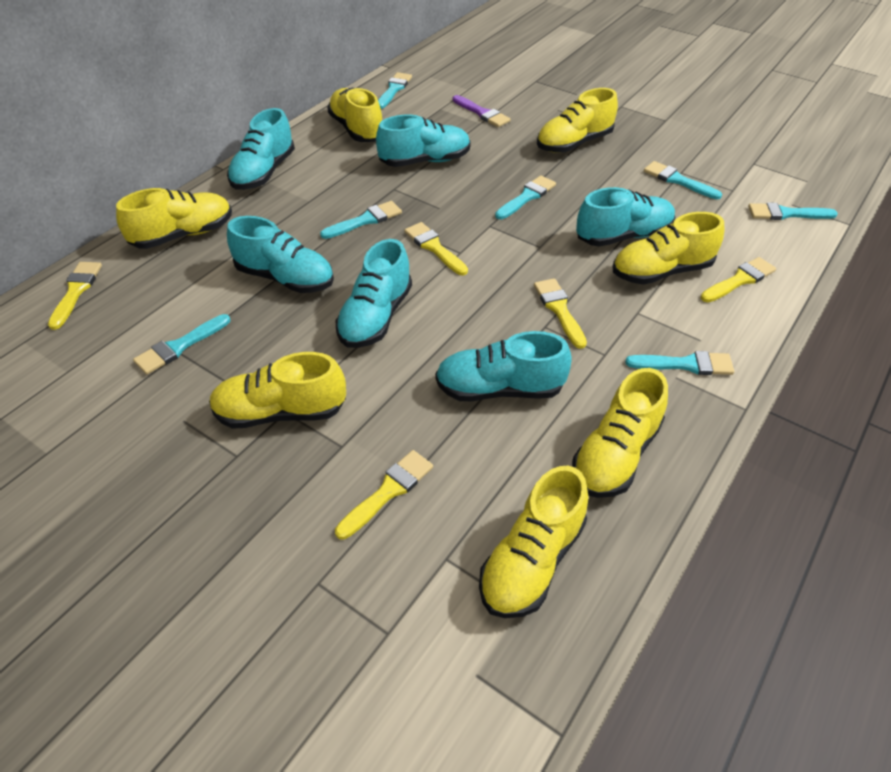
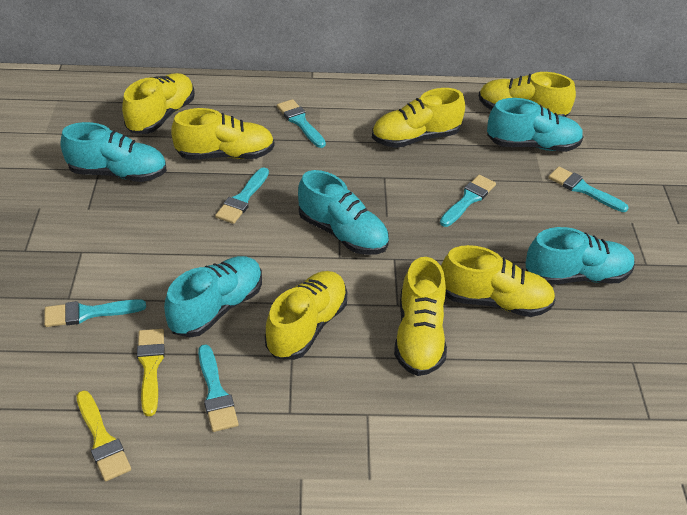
purple brush: [453,95,511,127] = 1 -> none = 0
turquoise brush: [133,314,230,374] [320,201,402,239] [378,72,412,109] [495,175,556,219] [625,351,734,375] [644,161,722,199] [748,202,838,220] = 7 -> [44,299,146,327] [198,344,239,432] [215,167,269,224] [277,99,326,148] [440,175,496,227] [548,167,629,212] = 6
turquoise shoe: [227,108,295,190] [227,216,334,293] [336,239,412,348] [376,114,471,167] [435,331,572,401] [576,187,676,246] = 6 -> [61,122,167,182] [164,256,262,337] [298,170,389,255] [487,98,584,152] [526,227,635,285] = 5
yellow brush: [48,262,102,330] [335,450,433,540] [404,222,468,275] [534,278,587,349] [701,257,776,302] = 5 -> [76,390,131,482] [137,329,165,416] = 2

